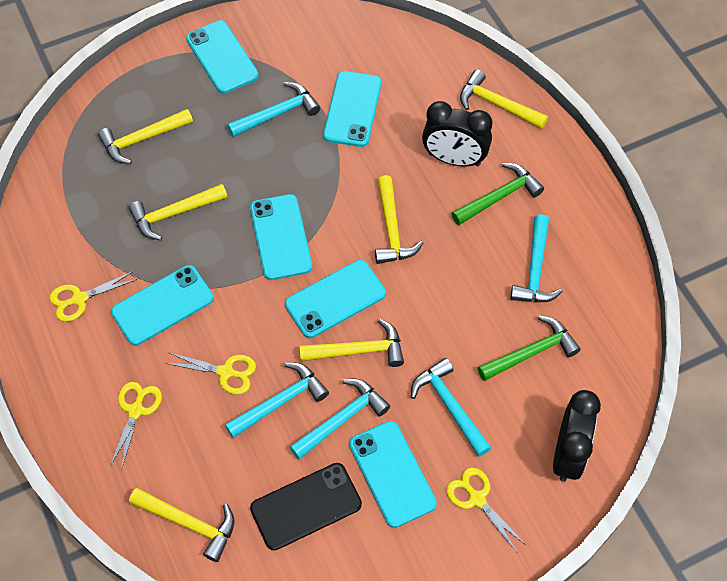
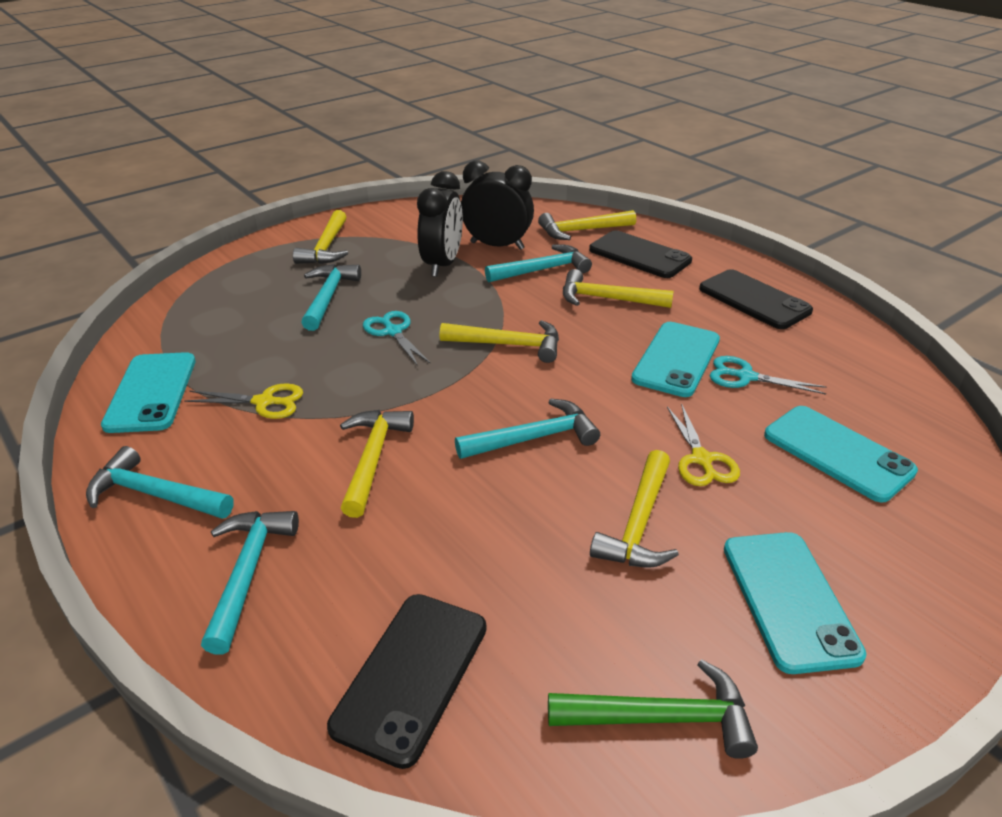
black phone: [250,463,362,551] = 1 -> [327,594,486,769] [589,230,692,278] [699,269,813,329] = 3
green hammer: [451,163,544,225] [477,316,581,381] = 2 -> [548,659,758,759] = 1
turquoise phone: [111,265,214,346] [186,20,259,94] [250,194,312,280] [285,260,386,338] [323,71,382,147] [349,421,437,528] = 6 -> [101,352,196,433] [631,322,720,397] [724,532,866,674] [764,406,918,503] = 4
turquoise scissors: none = 0 -> [363,311,431,366] [709,356,826,395] = 2
yellow scissors: [50,271,138,322] [110,382,162,470] [165,352,256,394] [446,468,526,552] = 4 -> [184,384,303,419] [667,403,740,486] = 2

